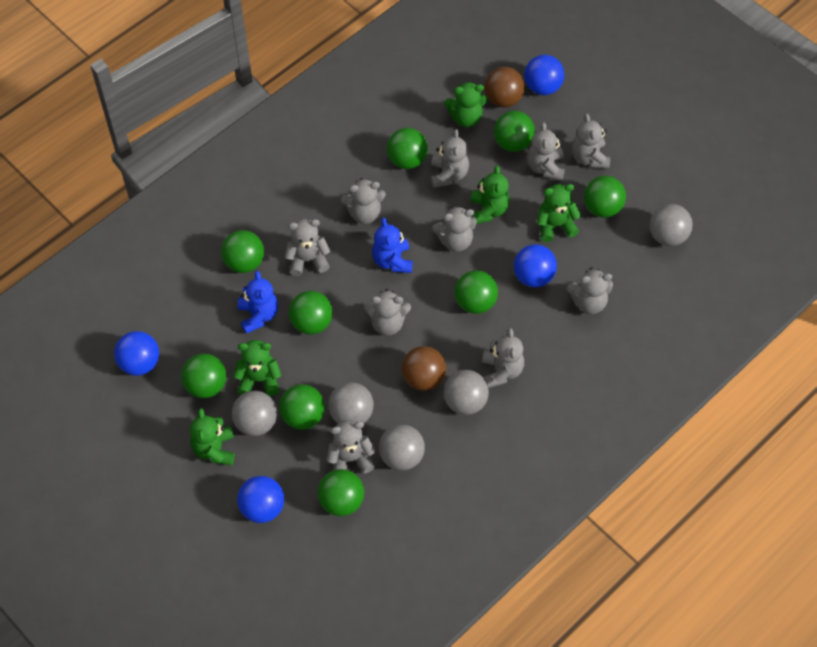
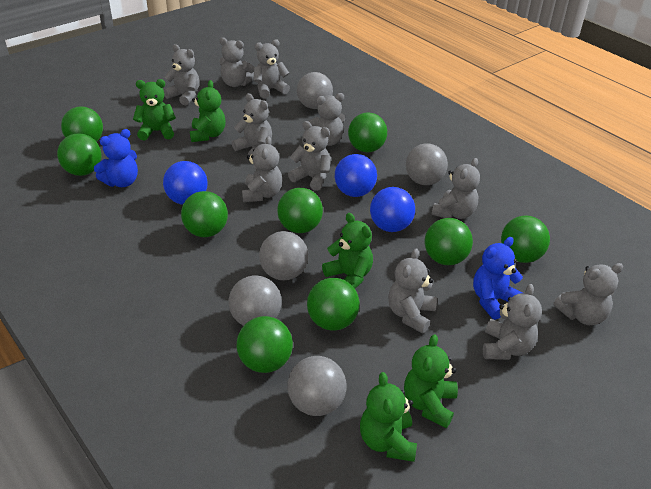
blue ball: [114,331,159,376] [237,476,284,523] [514,244,557,287] [524,55,564,95] = 4 -> [163,161,208,205] [335,154,377,197] [370,187,415,232] = 3
brown ball: [402,346,446,391] [485,67,525,107] = 2 -> none = 0
grey teddy bear: [285,219,330,276] [327,420,376,474] [341,178,386,224] [364,288,411,336] [431,129,469,188] [432,205,477,252] [482,328,524,388] [527,122,565,181] [567,267,613,314] [572,113,610,168] = 10 -> [163,44,200,105] [219,37,254,87] [232,93,272,155] [242,136,282,202] [254,39,290,98] [288,121,331,191] [308,93,345,146] [388,248,437,333] [432,158,480,219] [483,284,542,360] [553,263,623,325] = 11

